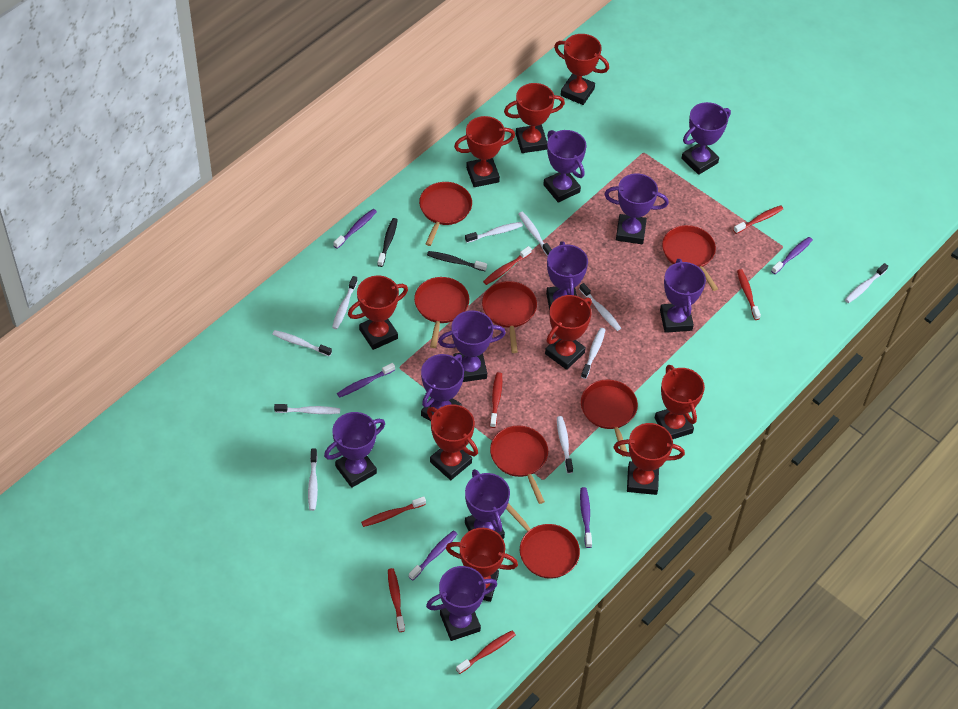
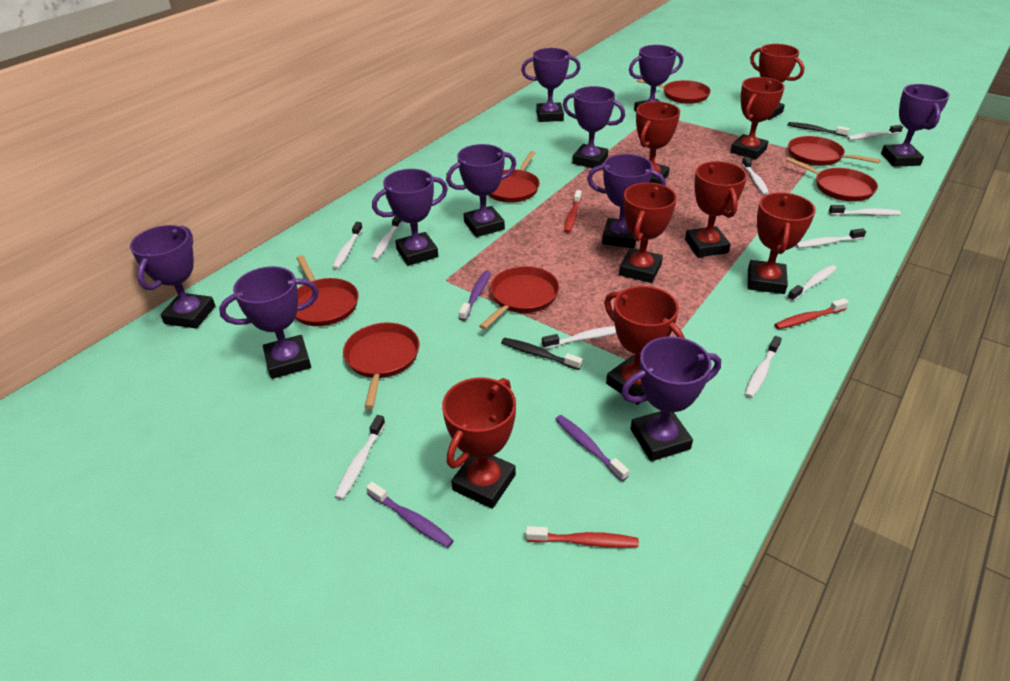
purple toothbrush: [333,209,377,249] [337,363,395,398] [409,530,458,580] [580,487,592,548] [771,237,813,274] = 5 -> [366,482,454,548] [459,271,491,321] [555,415,629,481] = 3
red toothbrush: [361,496,426,527] [388,568,405,632] [456,631,516,674] [483,246,532,285] [490,372,502,428] [733,205,783,234] [737,269,761,320] = 7 -> [526,526,639,548] [564,190,582,233] [774,298,849,329] = 3
red trophy: [348,275,408,350] [427,404,478,480] [446,528,518,602] [454,116,515,187] [504,83,565,153] [545,295,592,370] [554,34,609,105] [614,423,685,495] [655,365,705,439] = 9 -> [442,377,516,509] [604,286,685,405] [619,183,677,283] [636,101,680,184] [685,161,747,257] [730,77,785,160] [748,192,816,294] [750,44,805,120] = 8

